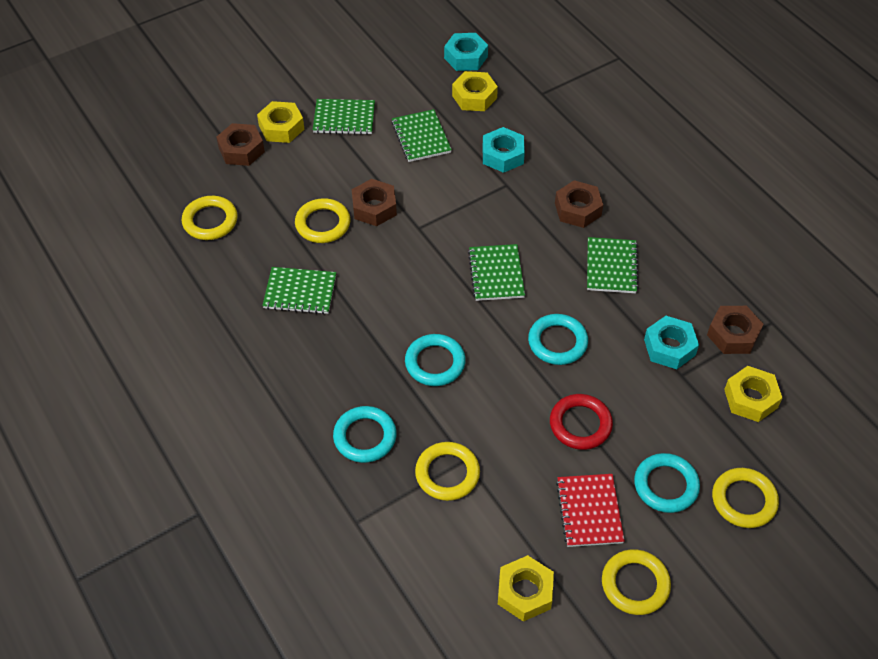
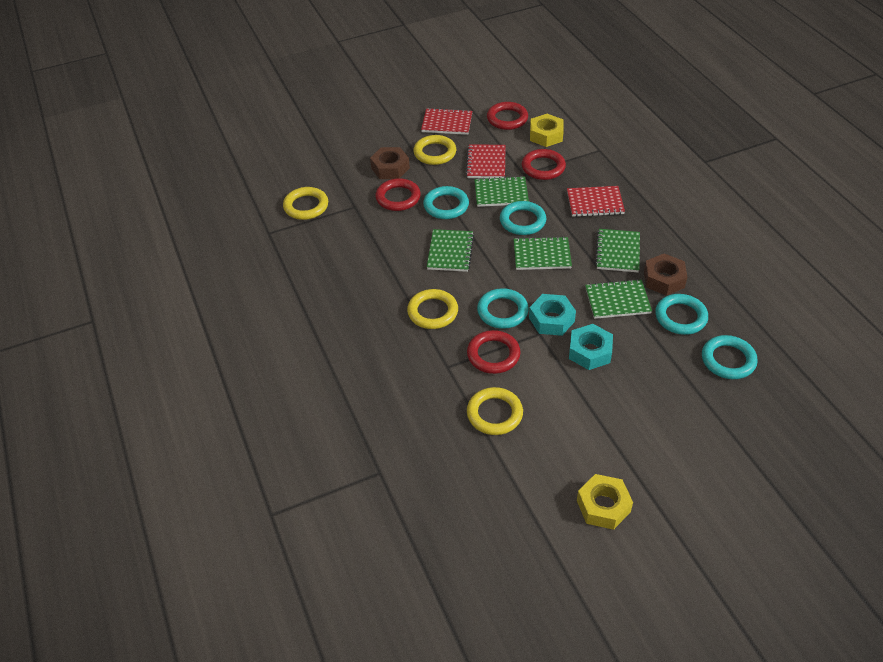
brown nut: [216,123,265,166] [352,179,397,226] [555,180,603,228] [707,306,764,354] = 4 -> [370,147,410,179] [644,253,687,296] = 2
red notebook: [556,474,625,547] = 1 -> [421,108,472,135] [466,144,506,178] [567,186,625,217] = 3
red ring: [550,394,613,450] = 1 -> [375,178,421,211] [467,330,520,374] [487,102,528,130] [522,149,566,180] = 4
turquoise nut: [444,33,488,71] [482,127,525,173] [644,316,699,369] = 3 -> [529,294,576,336] [569,324,613,370] = 2
turquoise ring: [333,406,397,463] [405,334,466,386] [528,314,588,365] [634,453,700,513] = 4 -> [423,186,469,219] [477,288,529,329] [500,201,546,235] [655,294,708,335] [702,335,758,379] = 5
yellow nut: [257,101,304,143] [452,71,498,111] [498,555,554,622] [724,366,782,422] = 4 -> [530,114,564,147] [577,474,633,530] = 2
yellow ring: [182,196,238,240] [295,198,351,243] [415,442,480,501] [602,549,671,615] [712,468,779,528] = 5 -> [283,187,328,220] [407,289,458,329] [413,135,456,165] [467,387,523,435] = 4

